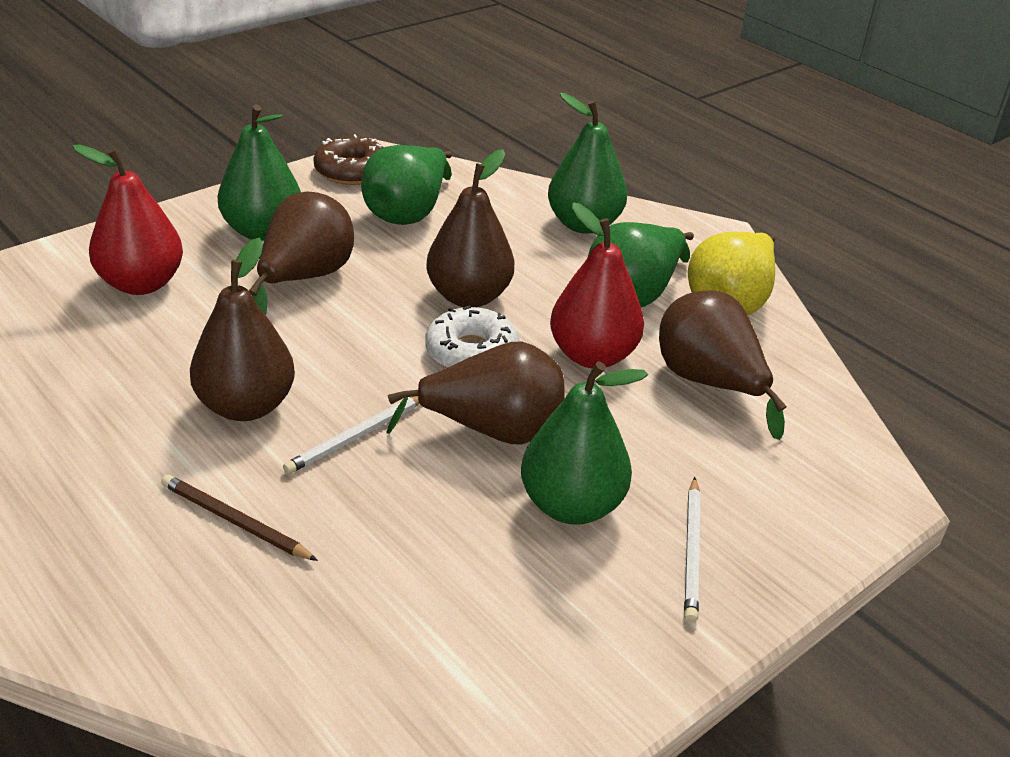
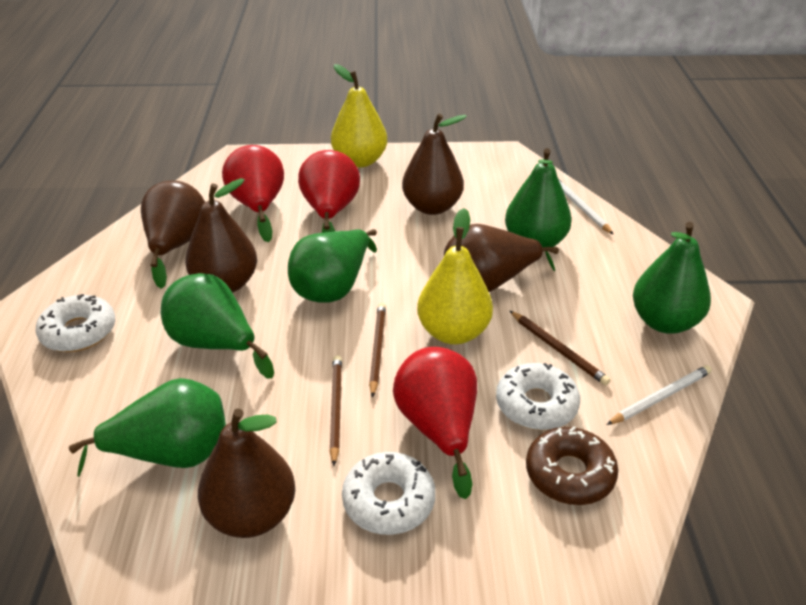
brown pencil: [161,474,318,561] = 1 -> [330,355,342,466] [369,303,386,398] [510,311,610,385] = 3
red pear: [72,144,183,295] [550,203,644,369] = 2 -> [222,145,284,242] [298,150,360,233] [393,347,477,499] = 3
white donut: [425,305,519,368] = 1 -> [36,294,115,352] [342,452,435,535] [496,363,580,430] = 3
yellow pear: [688,232,775,315] = 1 -> [331,64,387,168] [417,208,493,344] = 2

